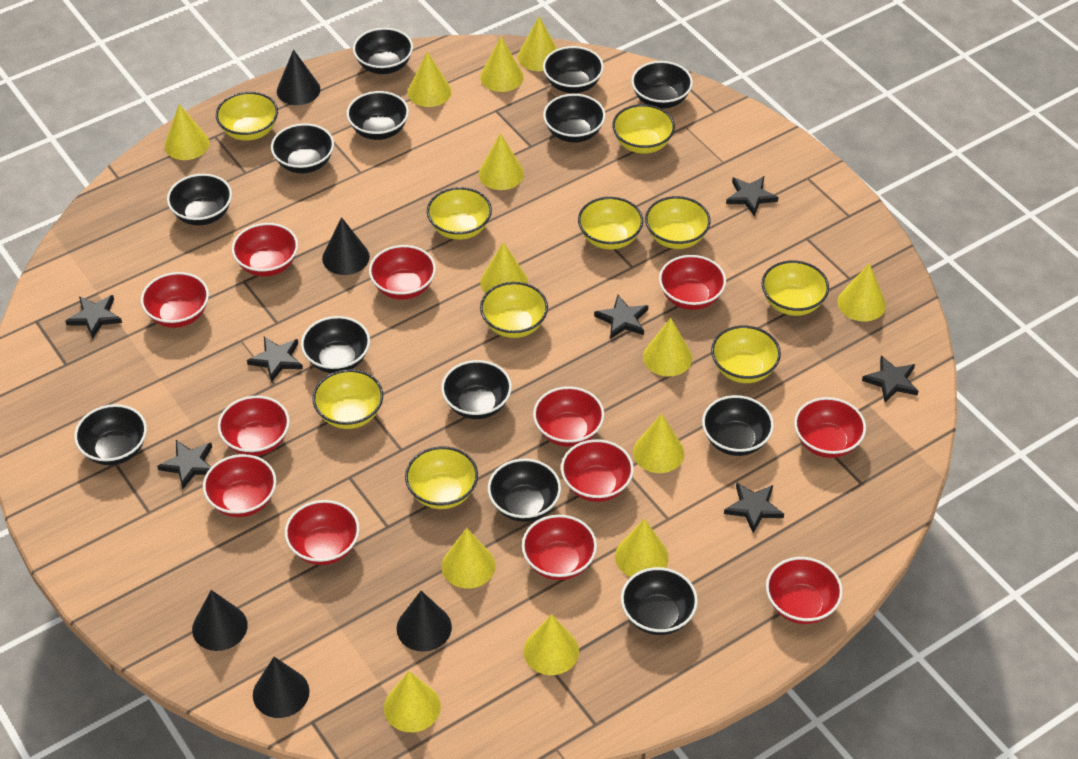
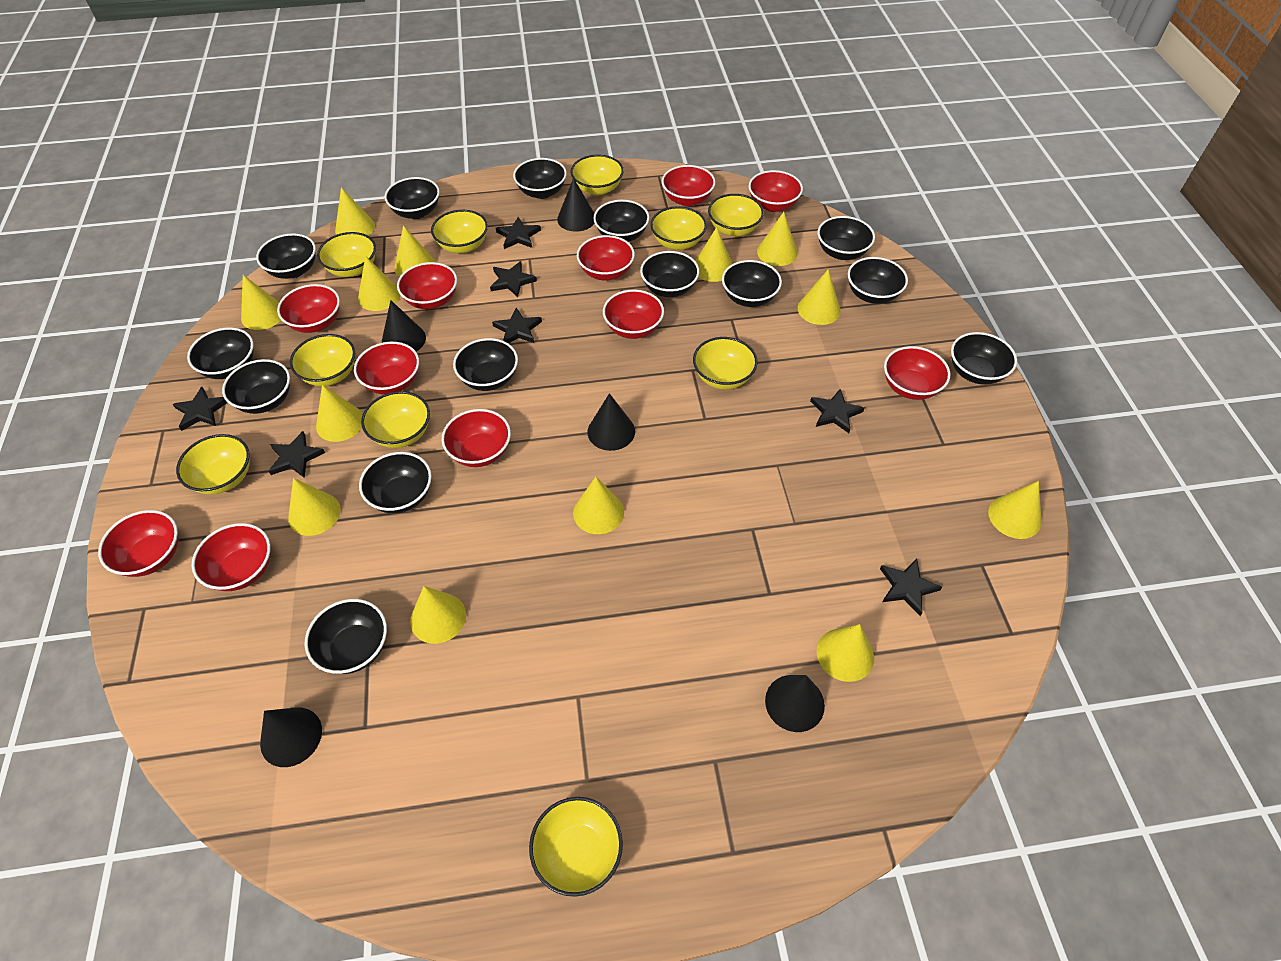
black bowl: [74,404,147,465] [167,174,232,226] [271,123,334,173] [301,316,370,373] [347,91,409,140] [353,28,413,74] [441,360,512,419] [488,459,561,522] [543,46,604,93] [543,94,606,143] [621,567,698,635] [631,61,693,109] [702,395,774,456] = 13 -> [187,327,254,379] [222,359,290,414] [256,233,316,279] [305,599,387,674] [359,452,432,514] [385,177,440,219] [453,338,518,391] [513,158,567,199] [593,200,649,242] [640,251,699,297] [722,260,782,307] [818,216,875,260] [848,257,908,304] [951,332,1017,385] = 14
red bowl: [141,272,209,328] [203,454,276,517] [218,396,290,456] [232,223,298,277] [285,500,360,565] [369,245,436,300] [522,515,597,580] [533,386,604,447] [561,439,634,502] [659,255,726,310] [766,557,843,624] [794,397,866,458] = 12 -> [98,510,178,577] [192,523,271,591] [277,284,340,333] [354,342,419,395] [397,262,457,309] [441,409,511,467] [577,235,635,281] [603,290,664,339] [662,165,716,206] [748,170,803,212] [884,346,950,400] = 11

